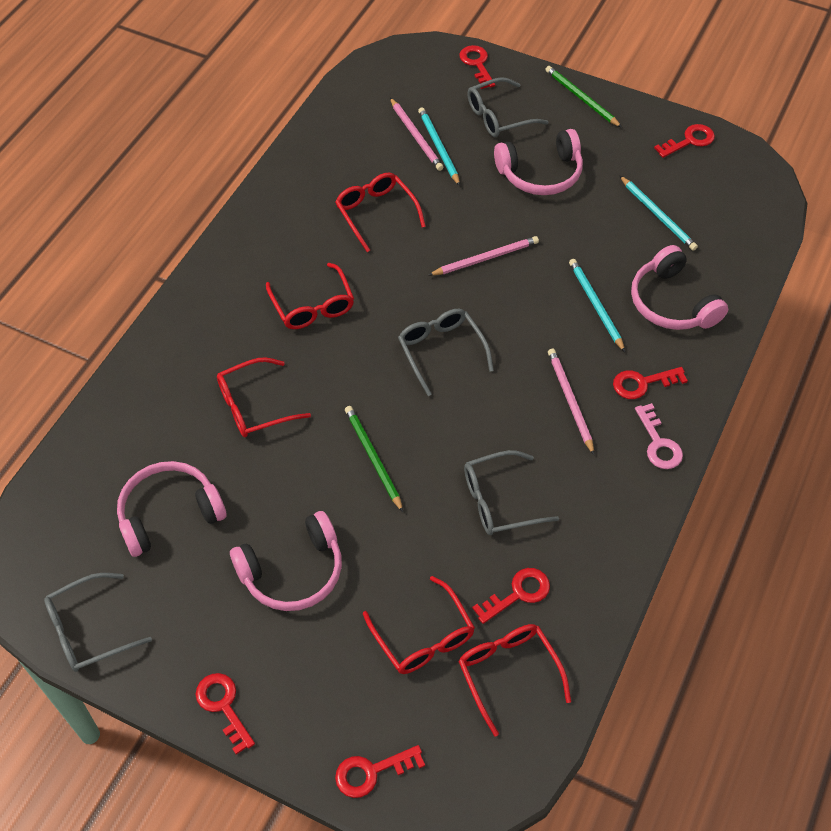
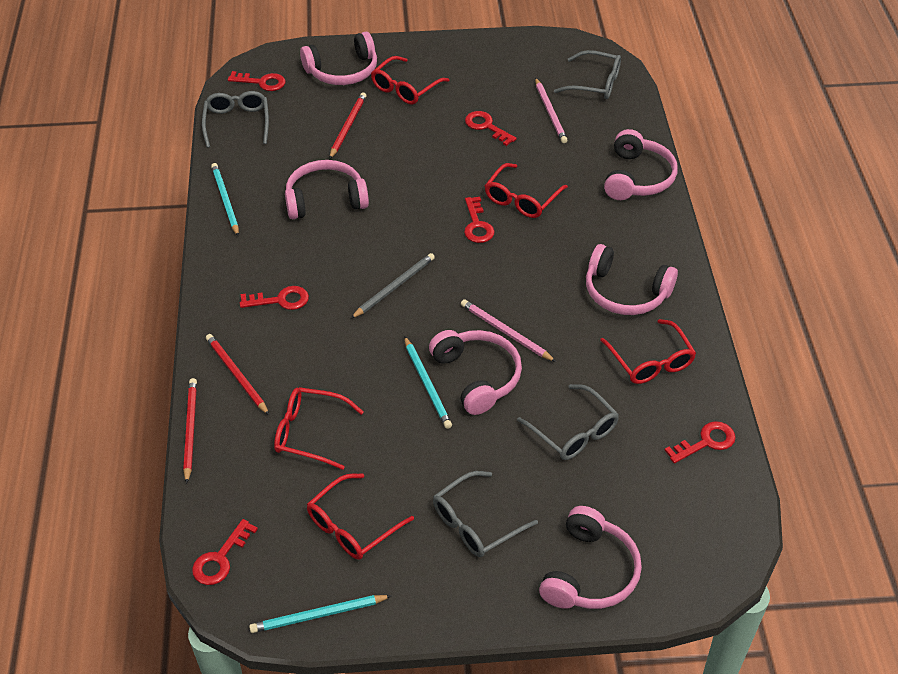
green pencil: [345,406,403,512] [545,66,622,128] = 2 -> none = 0
grey pencil: none = 0 -> [351,253,435,319] = 1
pink headphones: [117,461,227,557] [230,511,342,611] [494,129,583,195] [631,245,728,330] = 4 -> [285,160,369,219] [300,32,377,85] [429,330,522,415] [539,506,642,609] [586,244,678,315] [604,129,678,200] = 6
pink key: [635,403,683,469] = 1 -> none = 0
pink pencil: [390,98,443,171] [429,236,539,276] [548,349,594,455] = 3 -> [461,299,556,362] [535,78,568,143] = 2
red pencil: none = 0 -> [183,378,197,484] [206,334,269,415] [329,92,366,159] = 3

